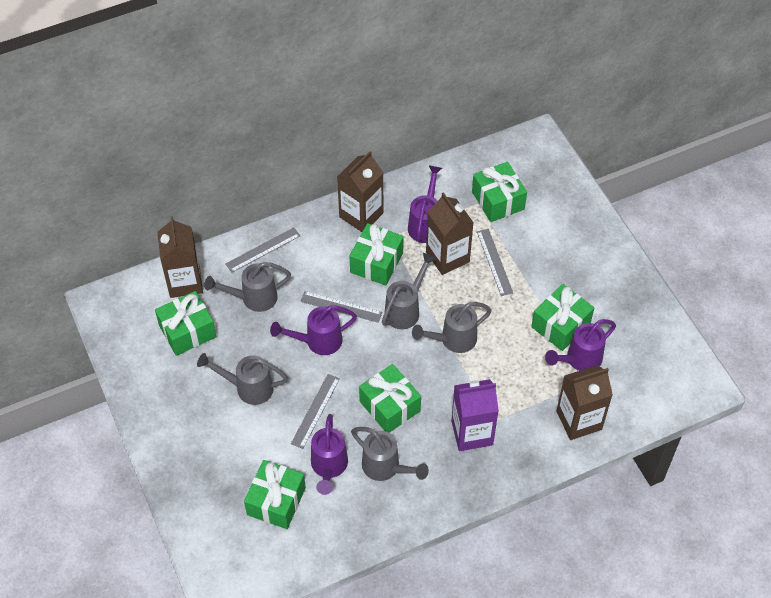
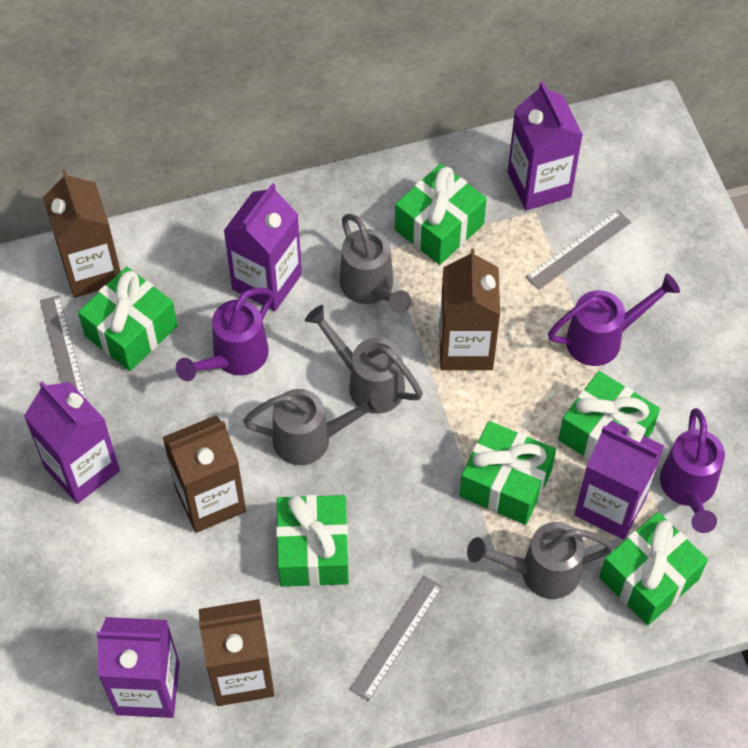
grey ruler: [226,227,300,273] [291,374,340,449] [300,291,382,323] [477,229,513,296] = 4 -> [40,295,87,400] [350,576,443,701] [526,210,631,290] = 3
grey watering can: [197,353,288,405] [204,262,291,312] [351,427,429,481] [382,253,436,329] [412,302,492,353] = 5 -> [243,389,386,465] [305,305,423,414] [340,214,411,313] [467,522,614,599] = 4
purple carton: [451,379,499,451] = 1 -> [24,381,120,504] [96,617,180,718] [224,183,302,311] [508,81,583,210] [575,421,664,540] = 5
purple watering can: [270,305,357,355] [311,414,348,495] [408,166,442,243] [545,319,616,371] = 4 -> [176,288,273,381] [548,273,680,366] [660,408,725,533] = 3

